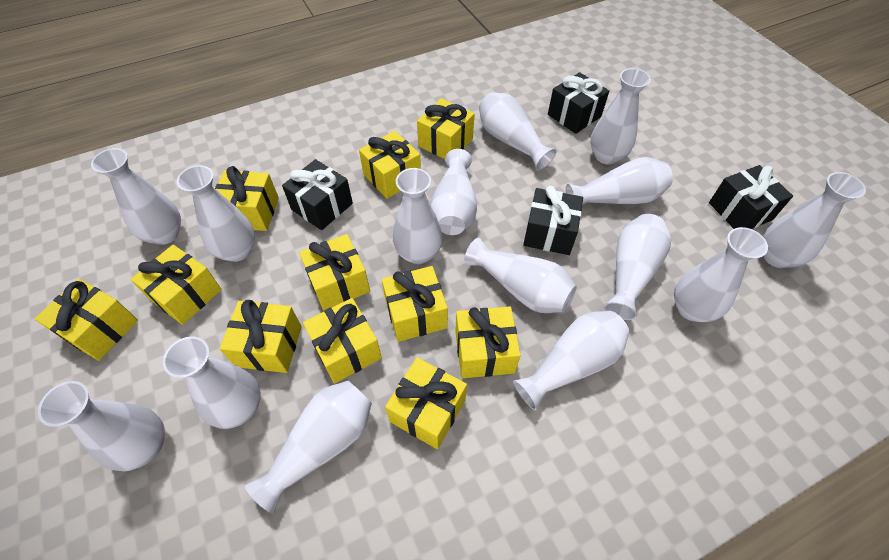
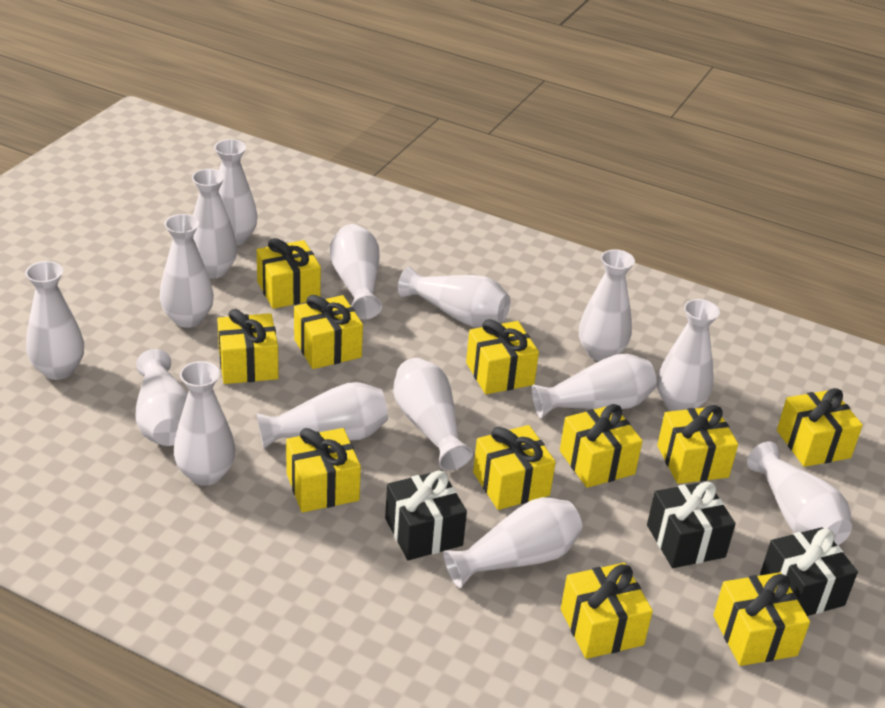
black gift: [282,159,353,230] [523,186,583,255] [548,72,609,134] [709,165,793,229] = 4 -> [385,470,467,560] [647,481,736,568] [760,527,858,616] = 3

